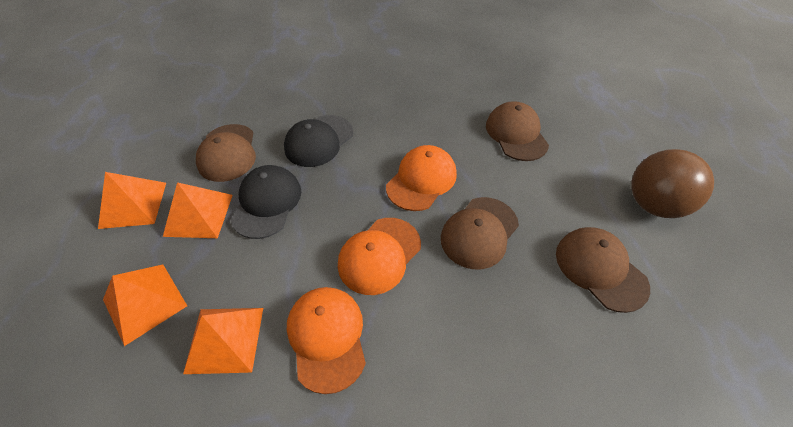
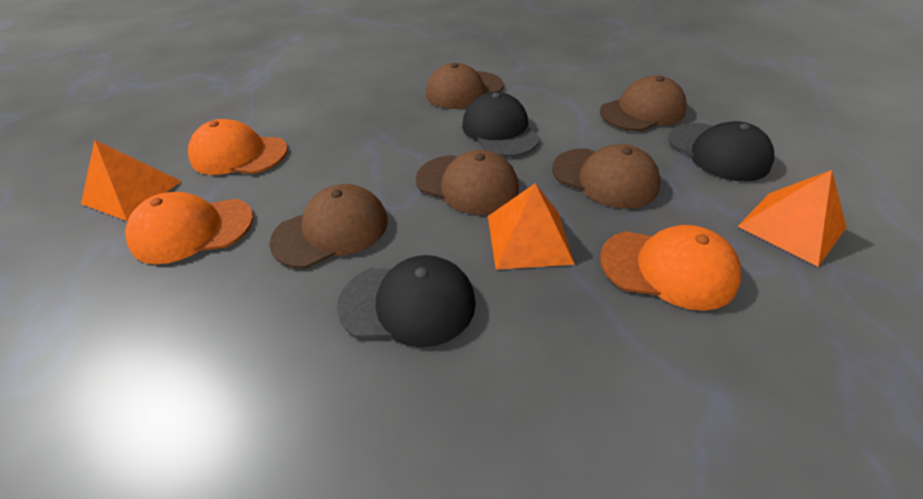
black cap: [231,165,301,239] [284,115,353,167] = 2 -> [337,255,476,347] [462,92,540,157] [668,121,774,181] = 3
brown ball: [631,149,714,218] = 1 -> none = 0
brown cap: [196,124,256,182] [441,197,519,269] [486,101,549,161] [556,227,650,313] = 4 -> [269,184,388,268] [416,150,519,215] [426,63,503,109] [552,144,660,209] [600,76,687,131] = 5
orange pyramid: [98,172,166,229] [103,264,187,346] [163,182,233,238] [183,308,263,374] = 4 -> [81,140,181,221] [488,183,575,270] [737,170,847,267] = 3

